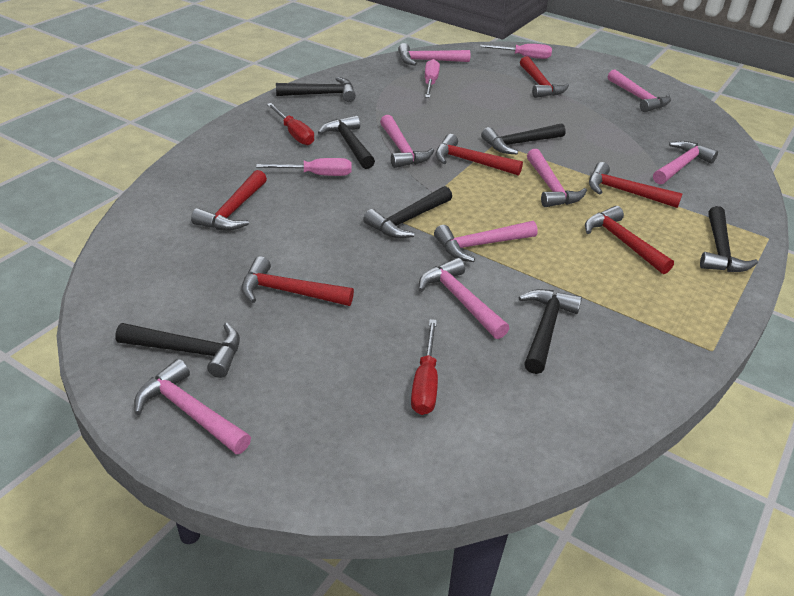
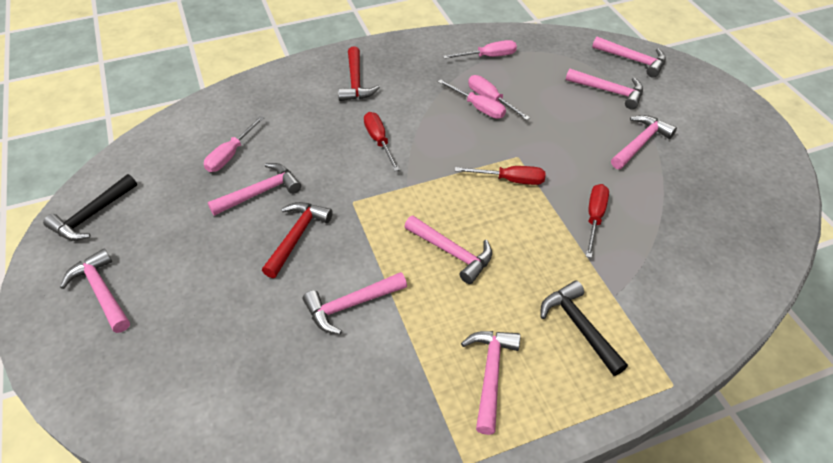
black hammer: [115,323,240,378] [276,77,356,102] [318,115,375,169] [363,186,452,238] [481,123,565,154] [519,289,582,374] [700,206,758,272] = 7 -> [43,174,137,241] [541,281,628,376] = 2
pink screwdriver: [256,158,352,176] [425,59,440,98] [480,44,552,59] = 3 -> [204,116,264,172] [438,79,506,119] [443,40,517,59] [468,75,530,120] = 4
red hammer: [191,170,267,231] [241,256,354,306] [436,134,523,176] [520,56,569,98] [585,206,674,274] [589,162,683,208] = 6 -> [262,202,333,278] [338,47,380,101] = 2
red screwdriver: [267,103,314,145] [411,319,438,415] = 2 -> [364,112,400,171] [455,166,546,185] [586,184,609,258] = 3

